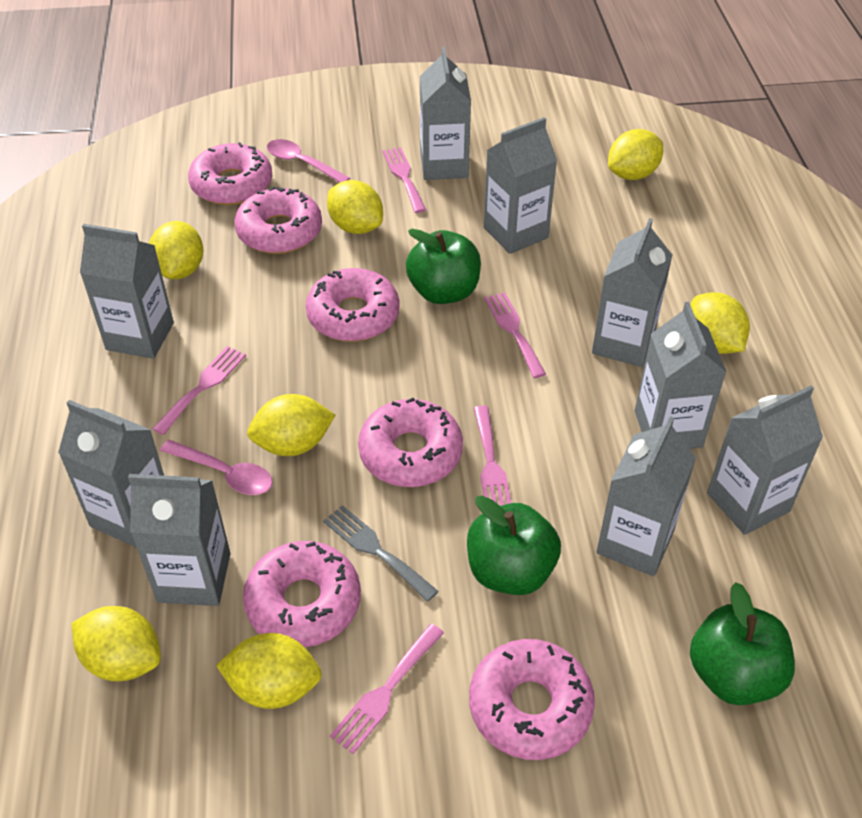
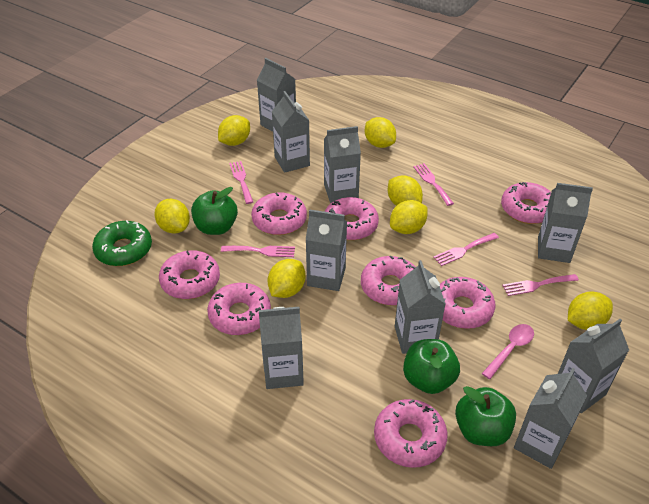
green donut: none = 0 -> [92,220,152,266] = 1
grey fork: [323,505,439,602] = 1 -> none = 0
pink donut: [188,142,272,205] [234,186,322,254] [243,541,361,647] [306,268,400,342] [358,398,463,487] [469,639,595,760] = 6 -> [159,250,220,299] [207,283,271,335] [251,192,307,235] [324,197,379,240] [361,255,416,306] [374,399,448,468] [440,277,495,329] [501,182,551,224] = 8
pink spoon: [160,440,272,495] [267,139,350,183] = 2 -> [482,324,534,379] = 1

